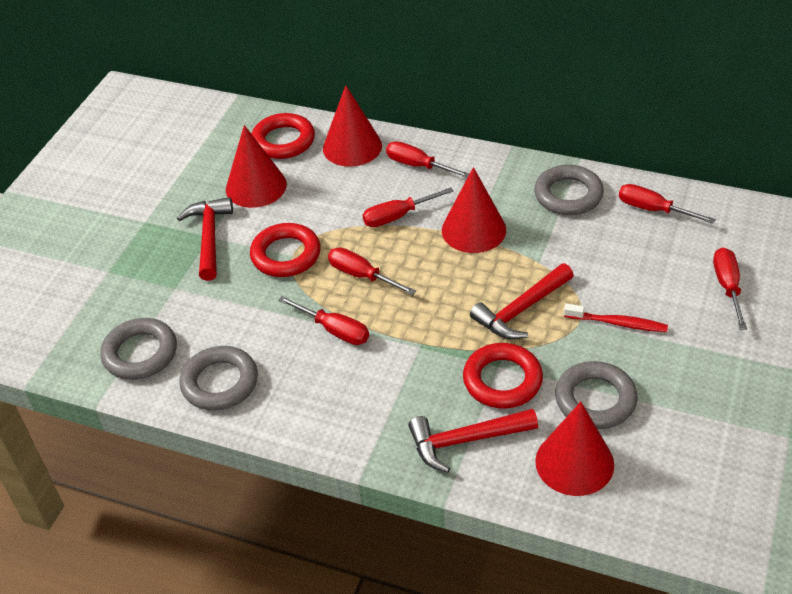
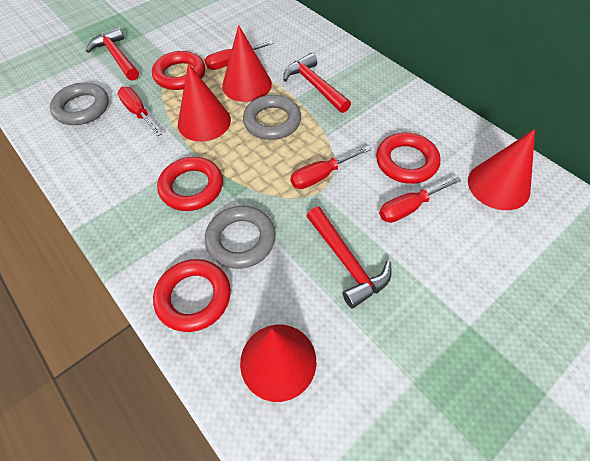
grey ring: [100,318,177,380] [180,346,258,411] [534,165,604,215] [555,361,637,429] = 4 -> [50,82,109,125] [205,206,276,269] [243,95,301,140] = 3
red ring: [250,223,321,277] [252,113,315,159] [463,343,543,409] = 3 -> [152,51,205,90] [153,259,231,332] [157,157,223,211] [376,133,440,184] = 4
red screwdriver: [278,296,369,345] [328,247,416,295] [363,187,454,227] [386,141,469,178] [619,184,716,224] [713,247,747,330] = 6 -> [117,86,162,137] [205,41,274,70] [290,146,371,189] [379,177,462,223] = 4
red toothbrush: [564,304,668,332] = 1 -> none = 0

